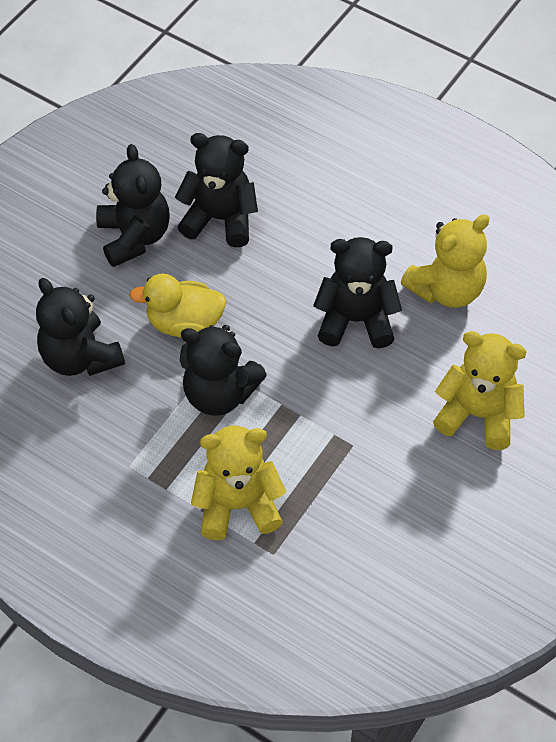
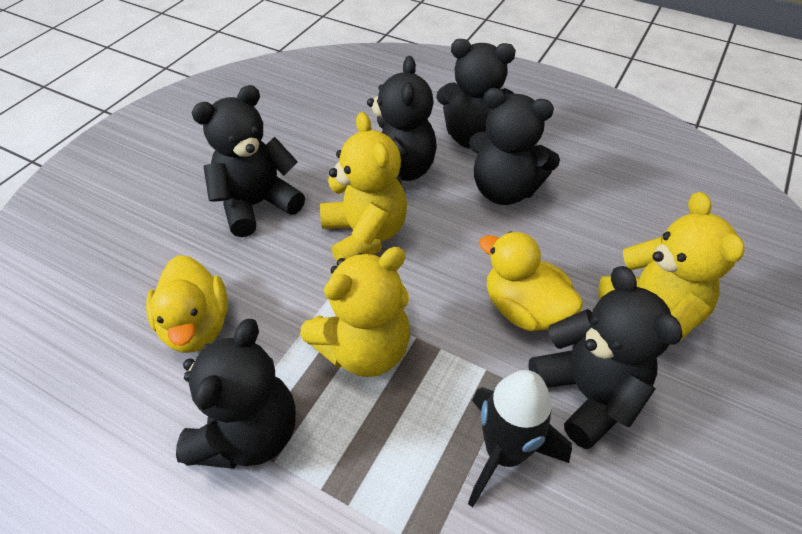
black rocket: none = 0 -> [468,370,572,507] = 1
black teddy bear: [36,278,125,376] [96,144,170,267] [175,133,258,247] [180,325,267,416] [313,237,402,348] = 5 -> [176,319,296,469] [192,85,305,237] [367,56,437,185] [436,39,516,149] [469,88,560,205] [528,266,683,449] = 6
yellow duck: [129,274,226,338] = 1 -> [146,255,228,353] [479,231,583,331] = 2

